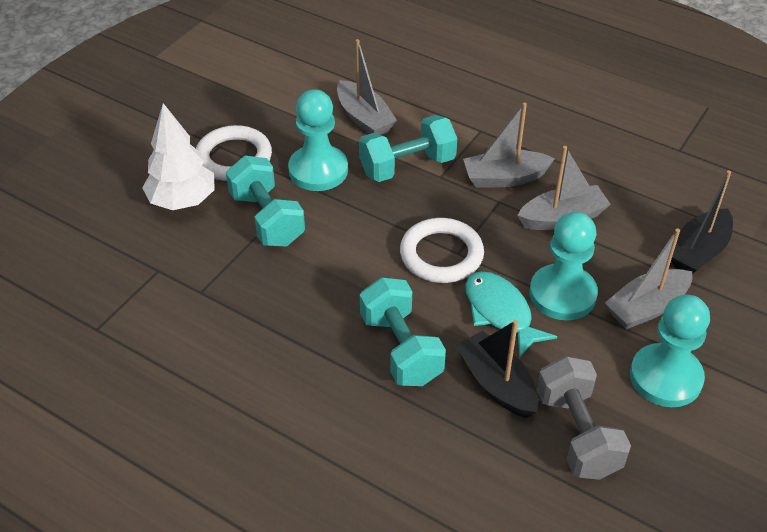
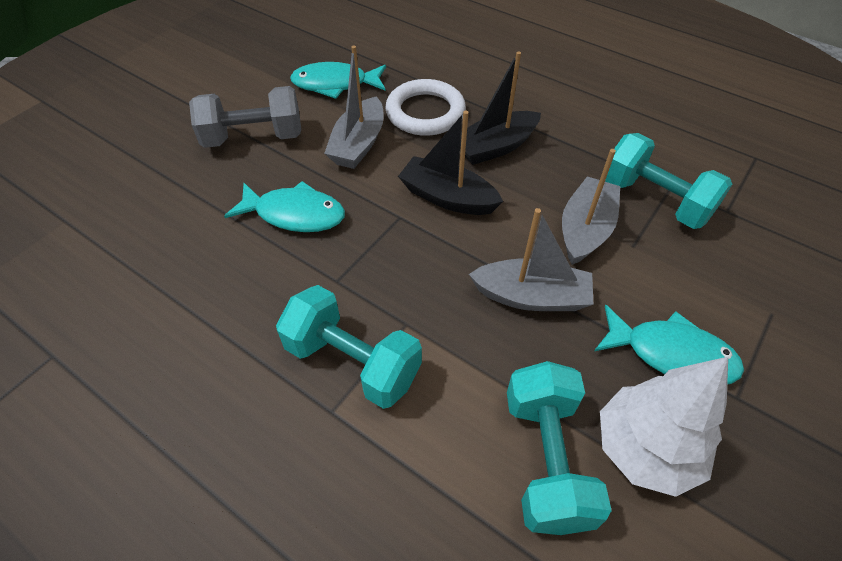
grey boat: [337,39,397,135] [463,102,555,188] [517,146,611,230] [605,228,692,329] = 4 -> [324,45,384,169] [469,208,593,311] [562,149,620,265] = 3
turquoise fish: [465,271,557,358] = 1 -> [224,181,345,232] [290,62,386,99] [594,305,744,384] = 3
turquoise pawn: [288,89,348,191] [529,212,598,320] [630,294,710,407] = 3 -> none = 0
white ring: [196,125,272,181] [400,218,484,283] = 2 -> [385,79,466,136] = 1

